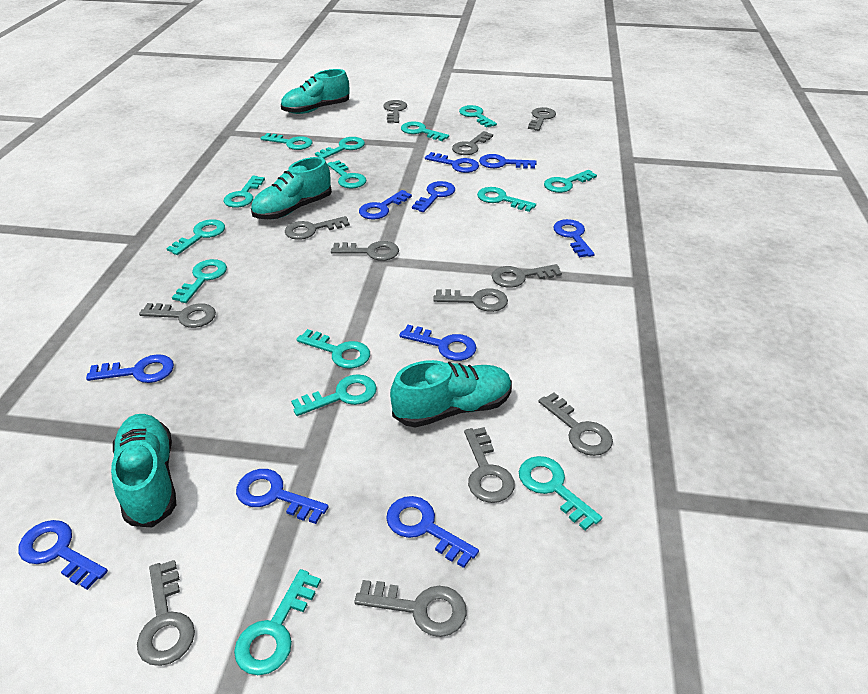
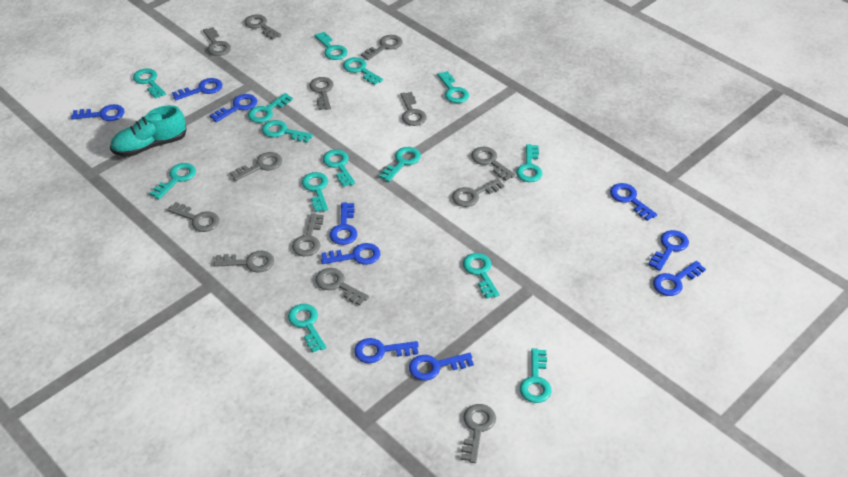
grey key: [137,560,195,666] [139,303,216,328] [285,216,350,240] [331,241,399,261] [354,580,467,637] [384,100,407,123] [433,288,508,312] [452,131,493,155] [464,427,515,503] [492,264,562,288] [528,107,556,131] [538,392,613,456] = 12 -> [167,202,219,232] [203,27,231,56] [214,251,274,272] [230,152,282,181] [245,14,281,40] [292,213,324,256] [309,77,334,110] [316,268,369,306] [361,35,402,60] [400,92,427,126] [452,178,504,207] [461,404,496,463] [471,147,516,181] = 13
turquoise shoe: [111,414,176,528] [251,157,332,219] [281,69,349,114] [390,360,512,427] = 4 -> [110,105,187,157] = 1

